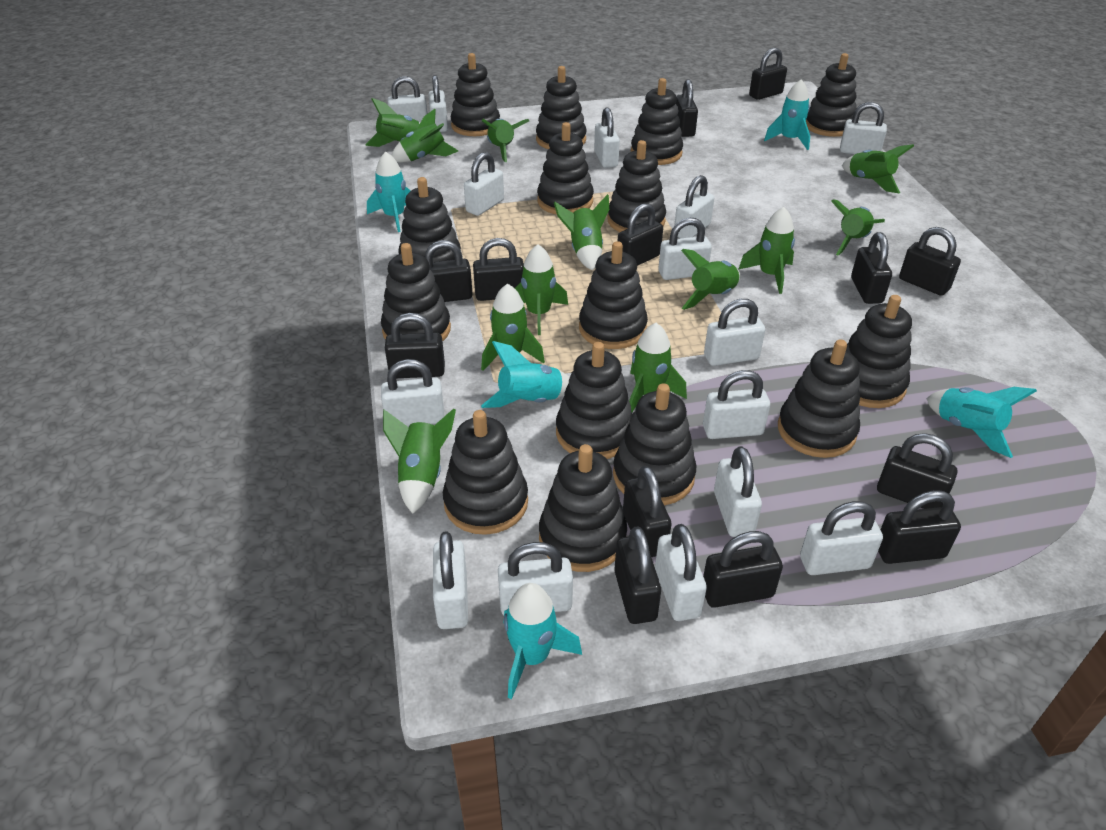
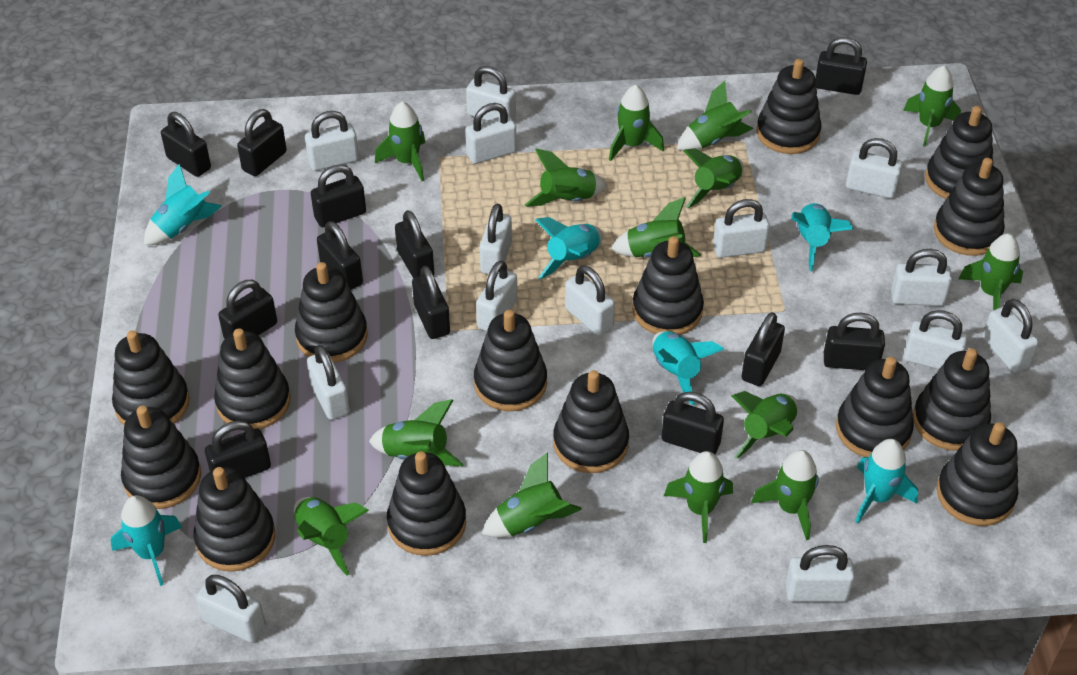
black padlock: [385,313,445,378] [425,240,473,302] [473,238,524,301] [614,526,661,624] [618,203,663,266] [623,466,672,557] [676,79,698,137] [703,531,783,608] [749,48,787,100] [851,232,892,304] [877,433,957,509] [878,490,961,564] [899,227,961,296] = 13 -> [161,112,211,177] [205,421,271,478] [218,280,277,339] [237,109,287,176] [311,165,366,227] [317,221,363,290] [395,210,434,278] [412,266,450,339] [662,392,724,454] [741,312,785,386] [815,37,867,95] [824,313,885,370] = 12
green rocket: [365,98,420,147] [383,409,456,514] [391,109,458,163] [481,284,545,371] [482,119,529,162] [515,244,568,335] [554,194,609,270] [629,323,687,412] [681,249,741,310] [738,207,795,294] [831,199,885,256] [842,144,914,193] = 12 -> [294,497,369,576] [369,399,464,466] [375,102,426,181] [482,452,582,538] [525,148,607,207] [609,85,664,161] [611,197,701,258] [664,451,733,543] [677,81,753,151] [683,148,744,209] [732,391,798,459] [751,450,819,540] [903,66,961,147] [958,233,1023,310] = 14
turquoise rocket: [367,152,410,232] [481,341,570,408] [504,583,582,699] [764,79,810,150] [926,387,1037,458] = 5 -> [111,495,182,586] [144,164,222,245] [535,217,603,279] [652,331,724,405] [791,203,853,271] [855,439,918,523] = 6
white padlock: [381,359,445,427] [387,76,427,123] [428,75,448,132] [433,531,468,629] [464,152,504,216] [498,542,573,615] [594,107,620,168] [655,524,707,621] [658,218,712,280] [674,175,714,239] [703,370,770,439] [704,299,765,366] [714,446,762,537] [800,501,883,575] [840,102,887,154] = 15 -> [196,575,266,643] [305,111,359,171] [307,345,350,420] [465,103,517,164] [466,66,516,121] [476,261,517,332] [479,204,512,274] [565,265,615,336] [713,199,770,258] [785,545,855,602] [846,138,903,199] [891,249,952,306] [904,310,968,369] [982,299,1039,373] = 14

